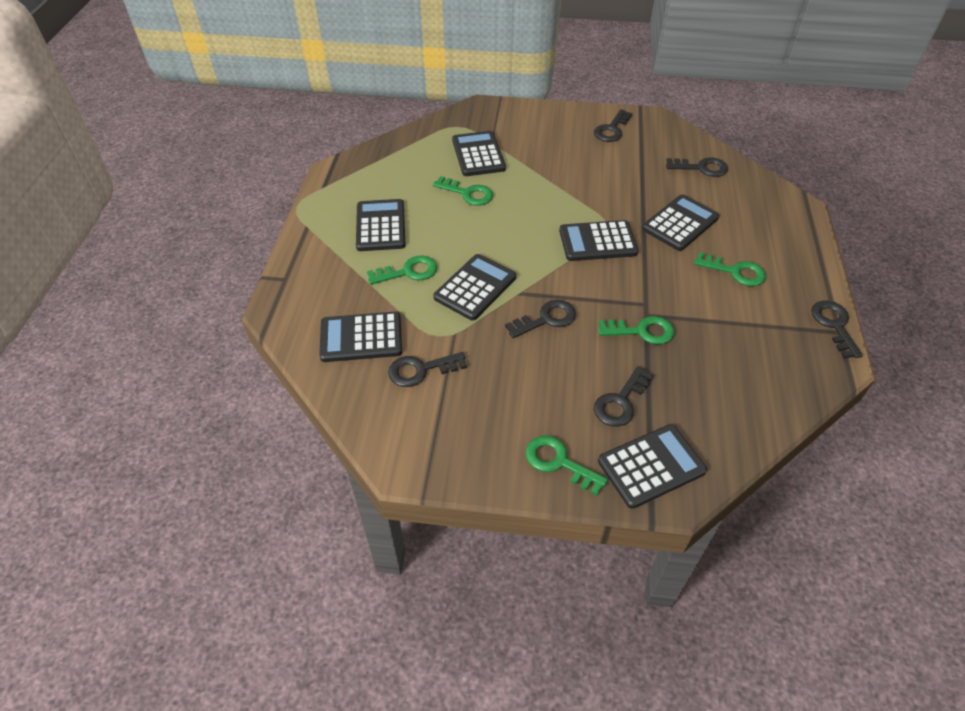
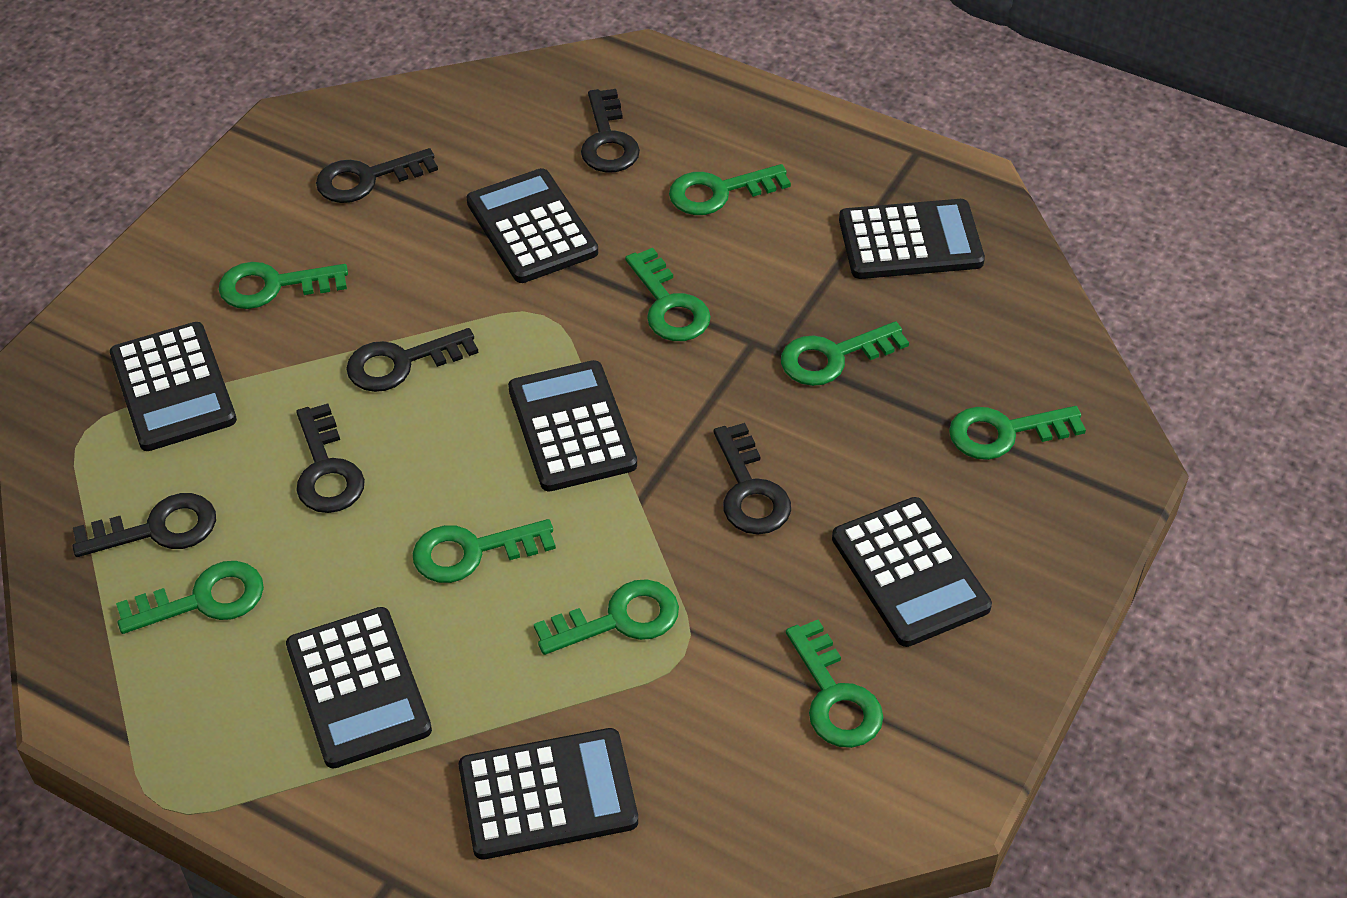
green key: [367,256,437,285] [433,176,493,206] [526,435,608,496] [598,316,674,345] [694,252,766,286] = 5 -> [116,561,264,634] [219,262,348,309] [412,519,556,583] [534,579,679,655] [625,248,711,341] [669,164,791,215] [781,321,909,386] [786,620,883,748] [949,406,1086,460] = 9

